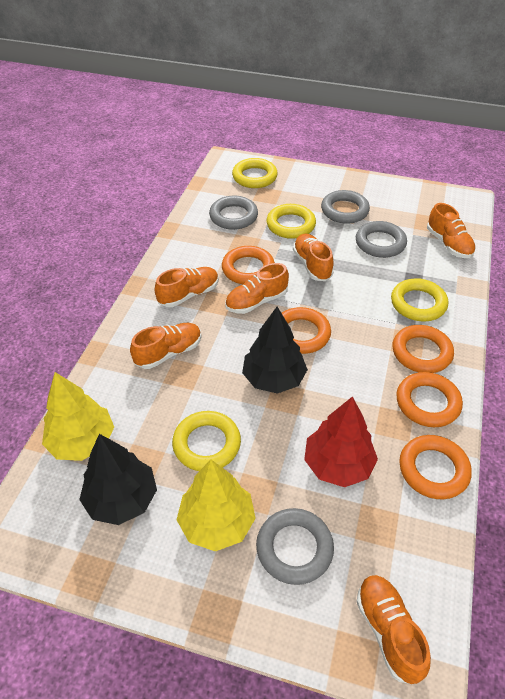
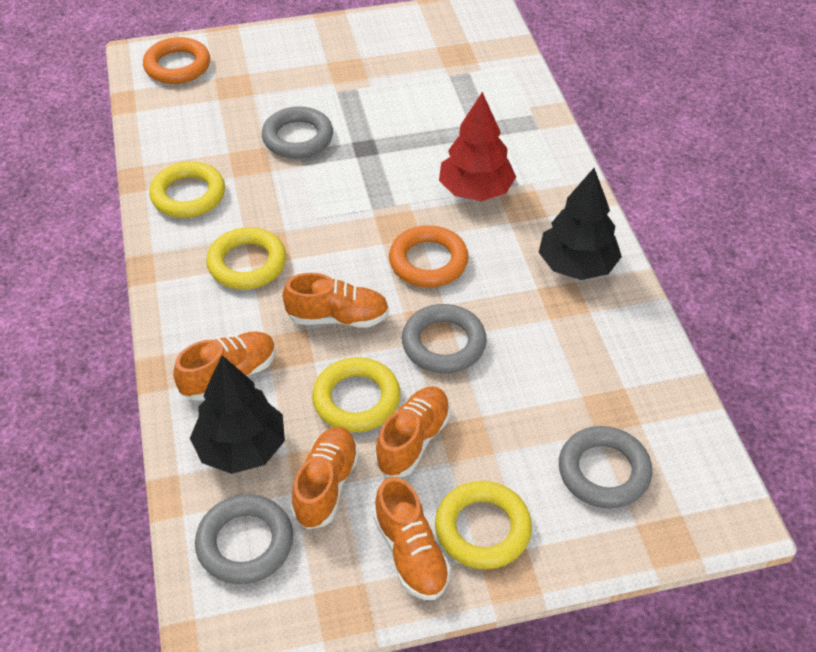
orange ring: [222,246,275,284] [282,307,331,354] [393,325,454,373] [396,372,463,427] [399,435,472,499] = 5 -> [143,37,210,84] [389,225,469,287] = 2
orange shoe: [130,323,202,369] [155,267,219,307] [225,263,289,314] [293,234,334,281] [356,575,431,684] [427,203,476,258] = 6 -> [173,331,276,401] [282,273,389,328] [291,427,359,530] [374,477,451,600] [375,386,450,477] = 5
yellow tree: [42,372,114,461] [177,459,256,551] = 2 -> none = 0

